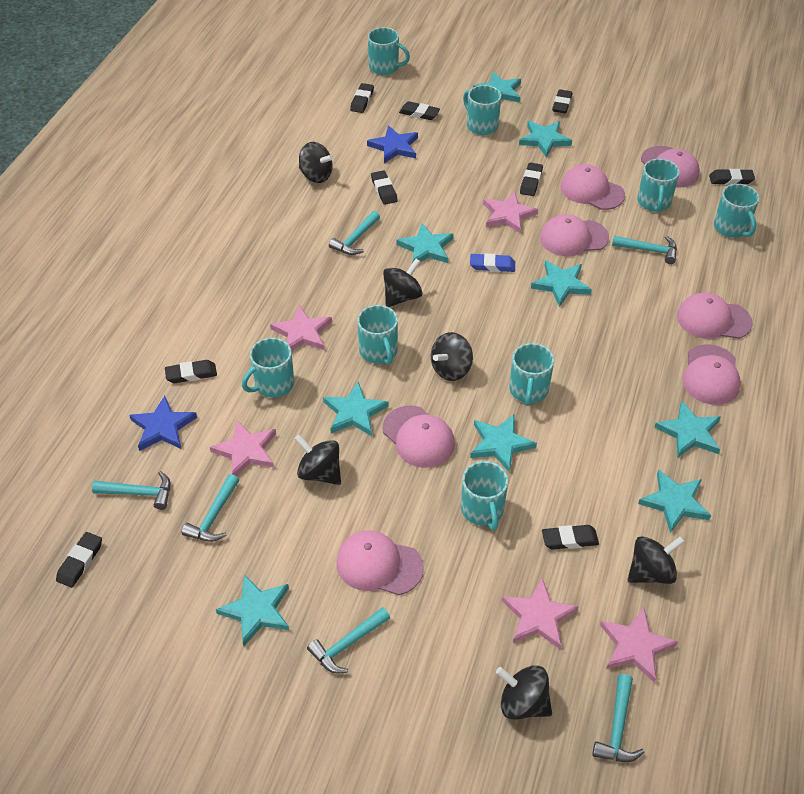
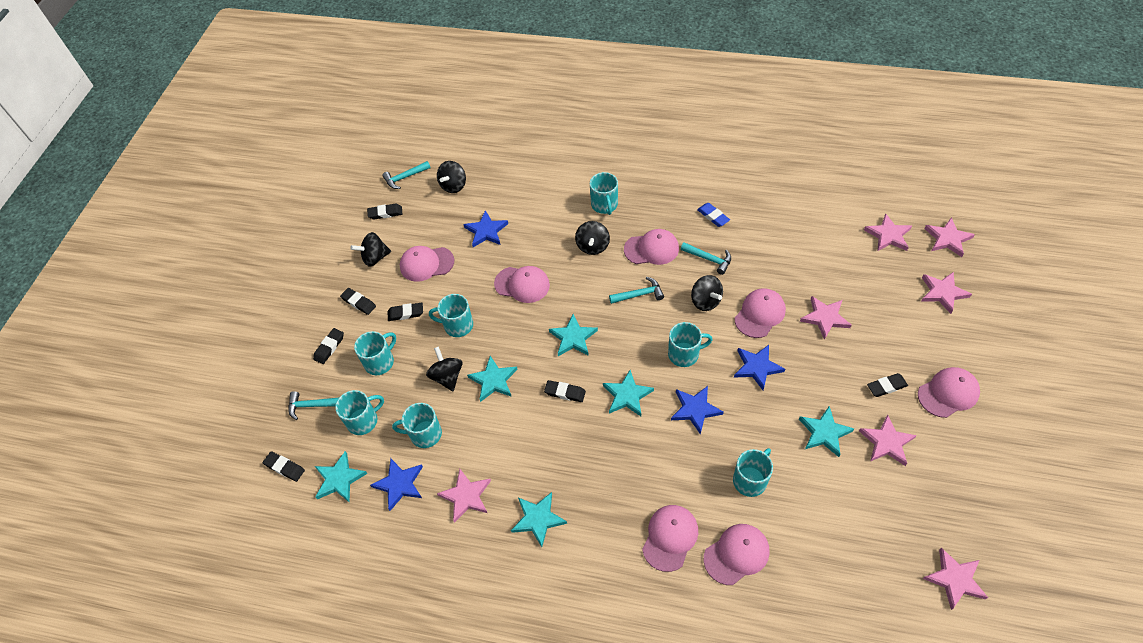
black eraser: [56,532,102,588] [165,360,217,383] [350,83,374,113] [371,170,398,205] [399,101,440,120] [520,162,543,196] [542,525,599,550] [552,89,573,114] [709,169,755,185] = 9 -> [263,451,305,482] [313,328,344,364] [340,288,376,315] [367,204,402,219] [388,303,423,321] [544,380,586,402] [867,373,908,397] = 7
black spinning top: [295,434,341,485] [299,142,334,183] [383,259,423,307] [431,332,473,381] [496,665,552,720] [628,536,685,584] = 6 -> [351,232,391,267] [426,346,462,391] [437,161,466,193] [575,221,610,255] [691,275,723,311] = 5
blue star: [129,396,197,451] [367,125,418,163] = 2 -> [370,459,423,511] [464,210,508,247] [671,386,724,435] [734,345,785,390] = 4
pink star: [210,420,276,476] [270,305,332,351] [483,192,538,233] [502,578,579,650] [600,608,678,683] = 5 -> [437,469,491,523] [800,296,852,340] [859,415,917,466] [864,213,912,251] [921,272,972,314] [923,548,988,610] [924,217,975,257] = 7
turquoise hammer: [92,471,171,510] [182,474,239,542] [307,607,390,673] [329,211,380,255] [592,674,644,762] [612,236,677,264] = 6 -> [288,391,339,420] [382,161,431,189] [609,277,664,304] [681,242,731,275] = 4
turquoise mug: [242,338,295,398] [357,305,398,365] [368,27,410,75] [461,461,508,531] [463,85,501,135] [509,343,554,406] [637,159,680,212] [714,184,759,238] = 8 -> [335,390,384,435] [354,331,396,375] [392,403,442,448] [429,294,473,337] [590,172,618,215] [668,322,713,367] [733,448,773,497] = 7
turquoise star: [216,574,289,646] [323,381,389,436] [396,223,453,263] [470,415,537,472] [473,72,521,103] [519,121,572,157] [531,260,592,307] [638,469,711,533] [654,401,721,458] = 9 -> [315,451,367,502] [467,356,518,402] [511,492,567,547] [549,314,598,356] [603,370,654,416] [799,406,854,457] = 6

